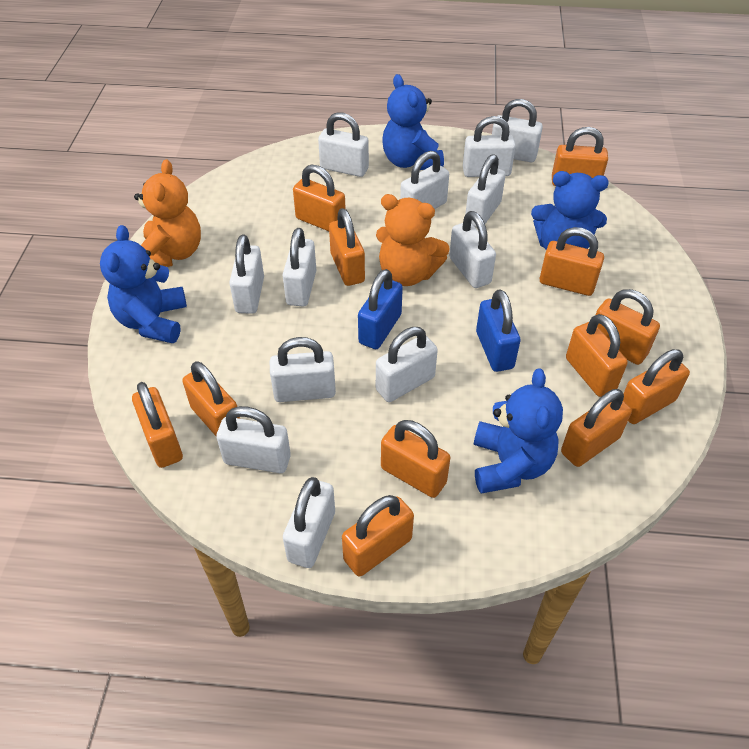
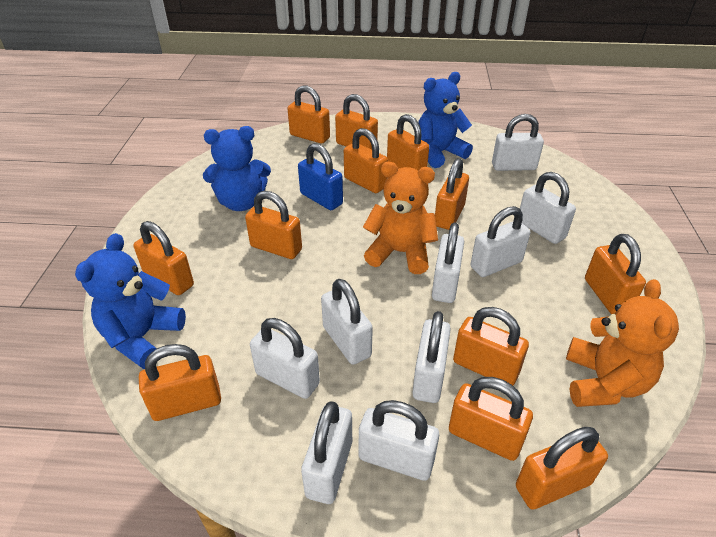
blue padlock: [358,269,403,349] [476,289,520,372] = 2 -> [298,143,343,210] = 1
blue teddy bear: [100,225,187,343] [382,74,444,170] [474,368,563,494] [531,171,609,250] = 4 -> [75,233,186,369] [203,126,271,211] [418,72,473,168] = 3
white padlock: [216,406,291,473] [229,235,264,314] [270,337,336,402] [282,228,316,307] [283,477,335,568] [318,113,369,177] [376,327,438,402] [400,151,449,209] [449,211,496,288] [463,116,516,177] [465,154,506,227] [492,99,543,162] = 12 -> [250,318,320,399] [301,401,352,504] [321,279,373,365] [359,400,439,481] [412,311,451,403] [432,223,464,303] [471,206,530,277] [492,114,544,171] [520,172,576,244] = 9

